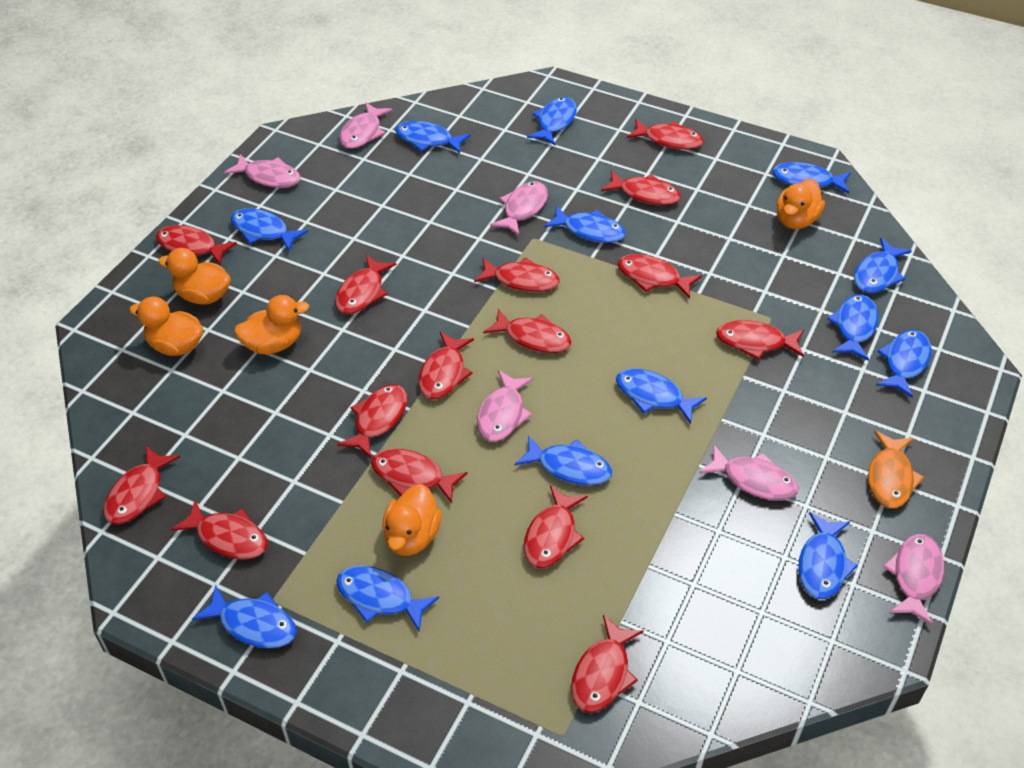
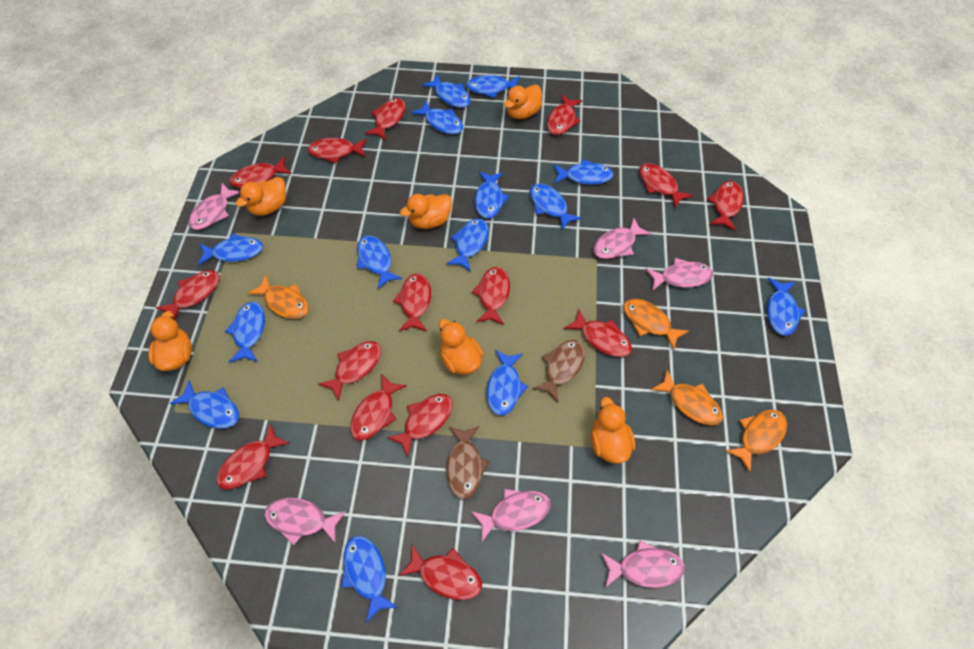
blue fish: [192,585,297,648] [231,208,308,251] [336,566,439,631] [395,121,471,154] [515,435,612,486] [527,97,577,145] [544,206,626,243] [616,369,707,424] [772,162,851,194] [798,512,858,599] [827,294,879,361] [854,238,912,293] [876,330,931,398] = 13 -> [170,380,239,429] [198,233,263,265] [225,302,265,363] [341,535,398,623] [357,235,402,289] [411,100,463,134] [422,74,471,108] [446,219,489,272] [466,75,519,98] [475,171,509,219] [486,350,528,416] [530,184,582,230] [553,159,613,185] [767,278,805,336] = 14
brown fish: none = 0 -> [446,426,490,499] [532,340,585,402] = 2
orange duck: [129,297,203,356] [158,248,231,305] [234,295,309,354] [382,484,442,556] [777,179,825,229] = 5 -> [148,311,192,371] [236,177,286,216] [400,194,452,229] [439,319,484,375] [504,84,542,119] [591,397,635,464] = 6
orange fish: [868,430,924,508] = 1 -> [247,275,308,319] [623,299,689,350] [651,370,723,426] [725,410,787,473] = 4

